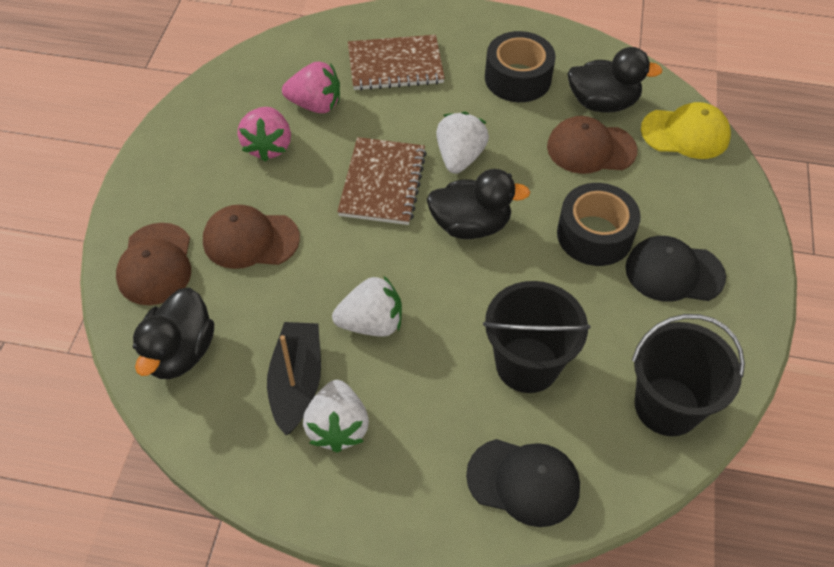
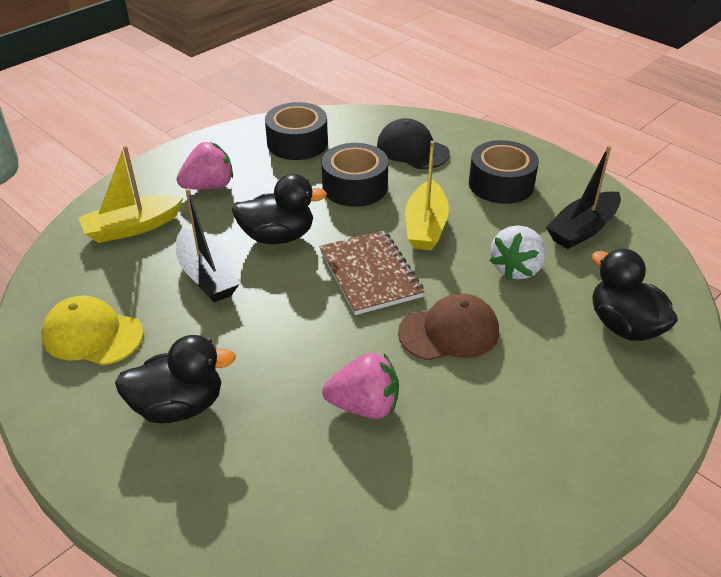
black boat: [267,322,321,435] = 1 -> [176,188,239,302] [546,145,621,249] = 2
black bucket: [483,281,591,393] [632,314,745,436] = 2 -> none = 0
black cap: [466,439,580,527] [625,236,726,302] = 2 -> [377,118,450,169] = 1
black tape: [485,31,556,102] [557,183,641,266] = 2 -> [265,102,328,160] [322,143,388,207] [469,140,539,204] = 3
brown cap: [116,223,191,305] [203,205,300,269] [547,116,638,174] = 3 -> [398,293,499,360] = 1
brown notebook: [337,137,427,225] [348,35,445,91] = 2 -> [319,230,424,315] = 1
white strawberry: [303,380,369,453] [332,275,402,337] [436,112,489,174] = 3 -> [490,225,546,280] = 1
yellow boat: none = 0 -> [78,145,184,243] [405,141,449,250] = 2

